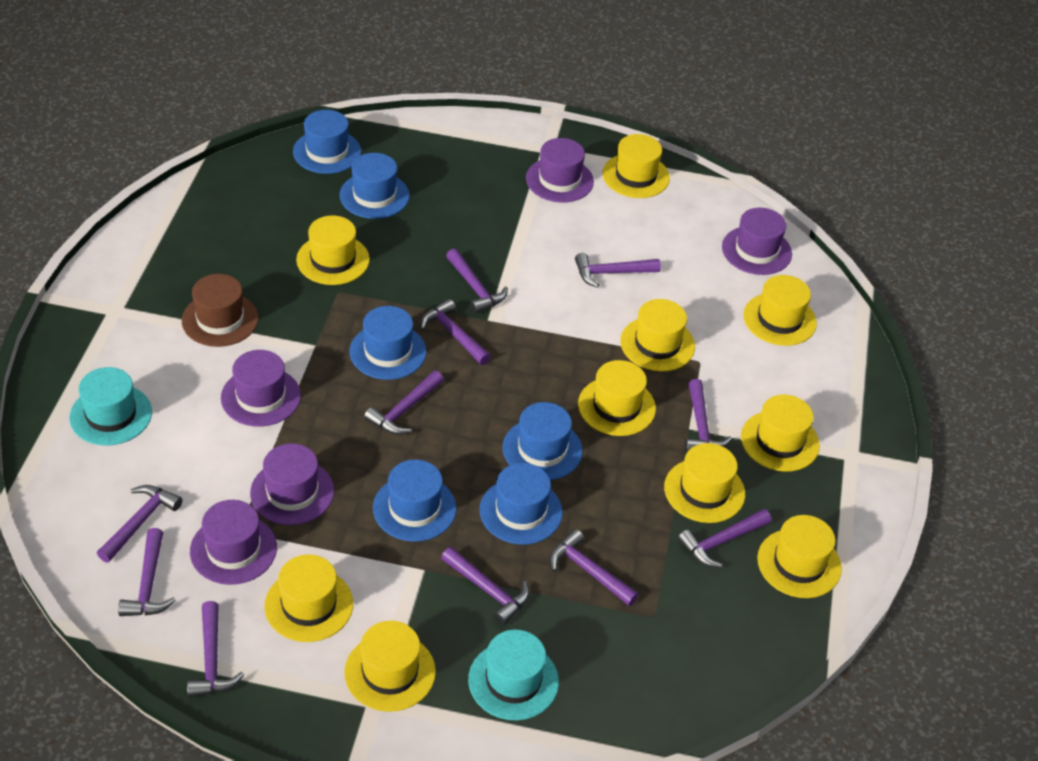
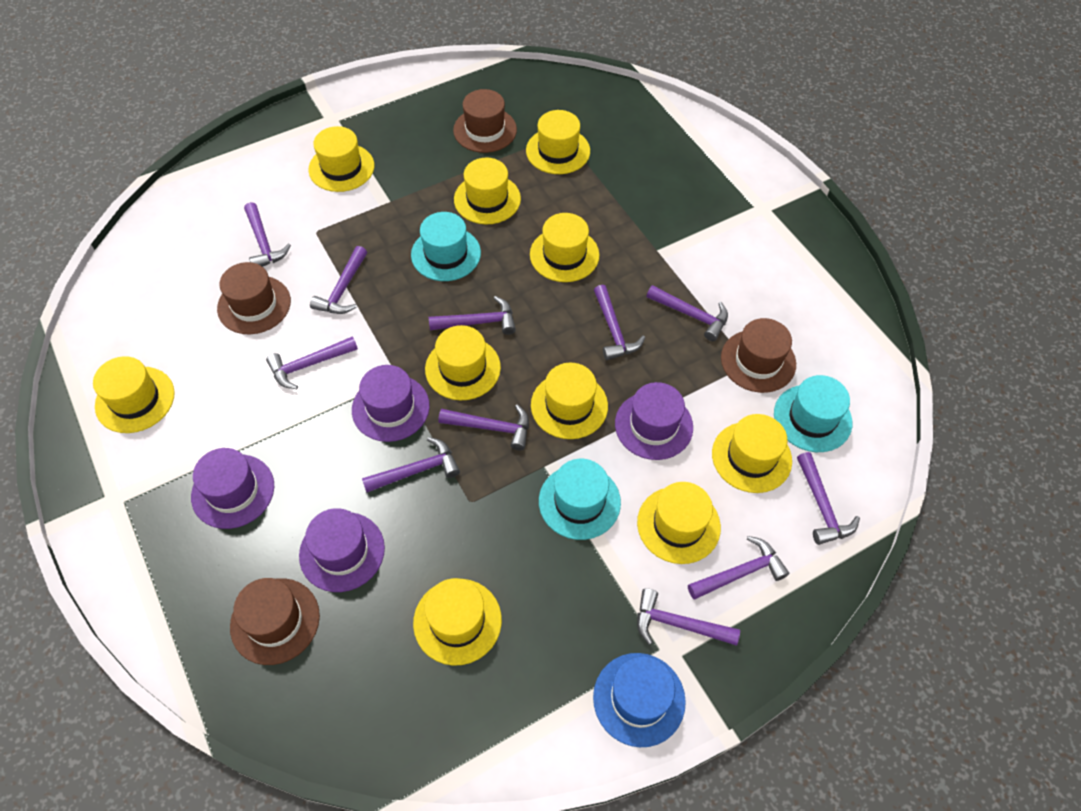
blue hat: [293,110,361,174] [340,153,410,219] [350,306,426,380] [373,459,457,542] [479,463,563,545] [503,402,583,480] = 6 -> [593,653,686,747] = 1
brown hat: [182,274,259,347] = 1 -> [217,262,291,334] [230,578,320,665] [453,89,517,153] [721,318,796,393] = 4
purple hat: [190,500,277,585] [221,350,301,427] [250,443,334,525] [526,138,594,202] [722,208,792,275] = 5 -> [191,448,274,529] [299,508,385,592] [352,365,430,442] [615,382,693,460] = 4
turquoise hat: [69,367,152,446] [468,630,559,721] = 2 -> [411,212,481,281] [539,459,621,540] [774,375,852,452] = 3

